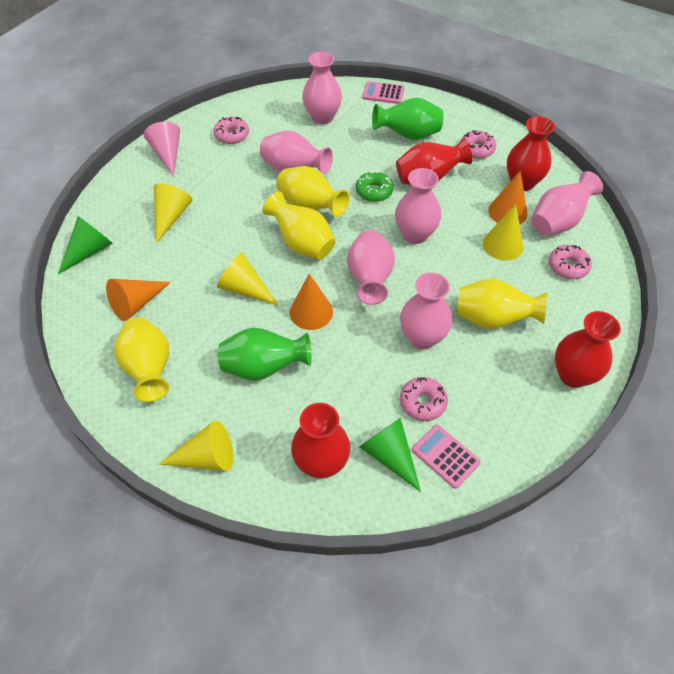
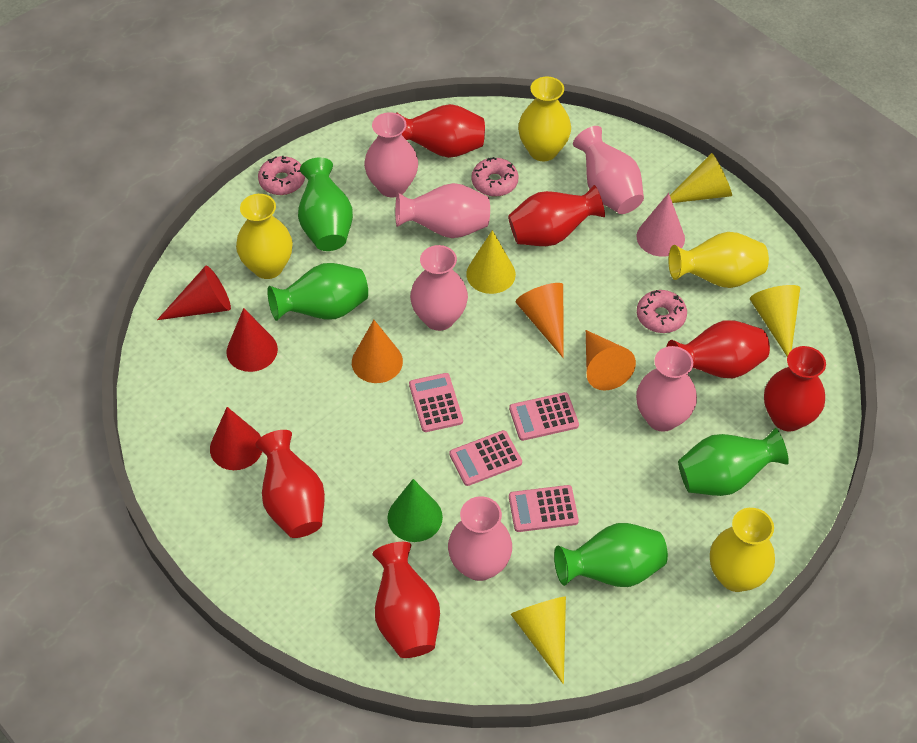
green cone: [58,216,113,274] [359,418,421,492] = 2 -> [388,479,443,542] = 1
green donut: [356,171,394,202] = 1 -> none = 0
green vase: [218,328,312,381] [372,98,443,140] = 2 -> [267,263,368,321] [298,158,353,251] [554,523,668,587] [678,428,789,496] = 4
pink calculator: [362,81,405,104] [412,425,481,489] = 2 -> [409,373,463,432] [449,430,522,486] [509,392,579,441] [509,485,579,532] = 4
pink donut: [214,117,249,144] [400,377,448,421] [461,130,496,159] [549,245,592,279] = 4 -> [258,156,305,195] [472,157,518,197] [637,290,687,333] = 3
red cone: none = 0 -> [157,265,231,320] [210,407,262,470] [227,308,278,372] = 3
red vase: [291,403,350,478] [396,138,472,185] [507,116,555,191] [555,311,621,388] = 4 -> [255,430,325,538] [372,542,440,658] [396,104,485,158] [508,185,605,246] [667,320,770,378] [764,346,826,432] = 6

